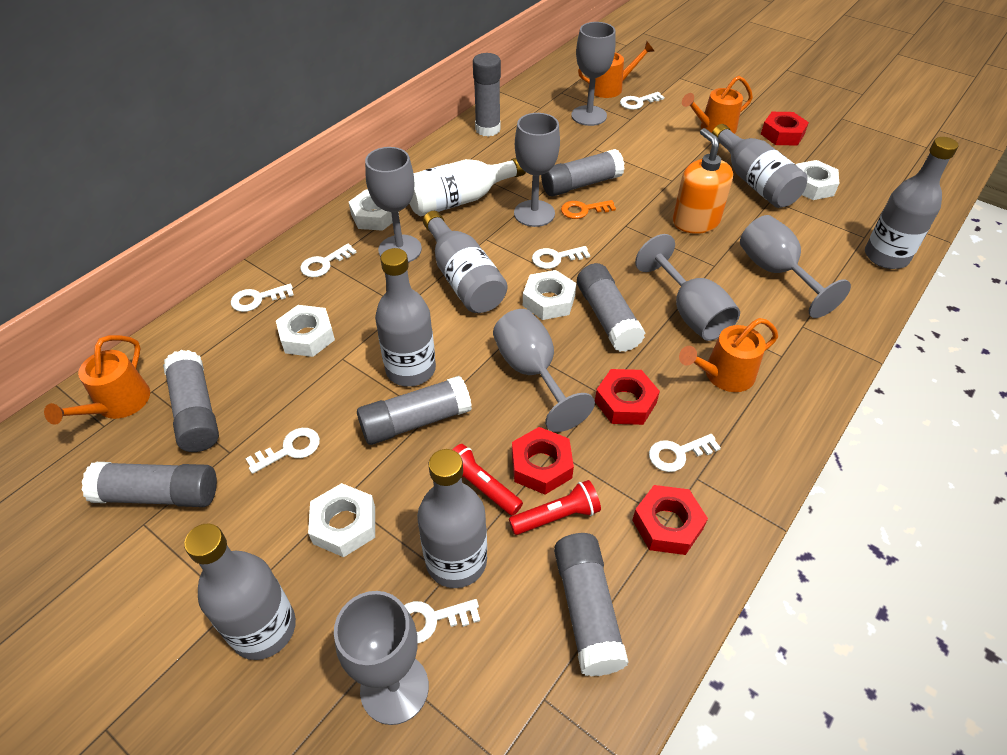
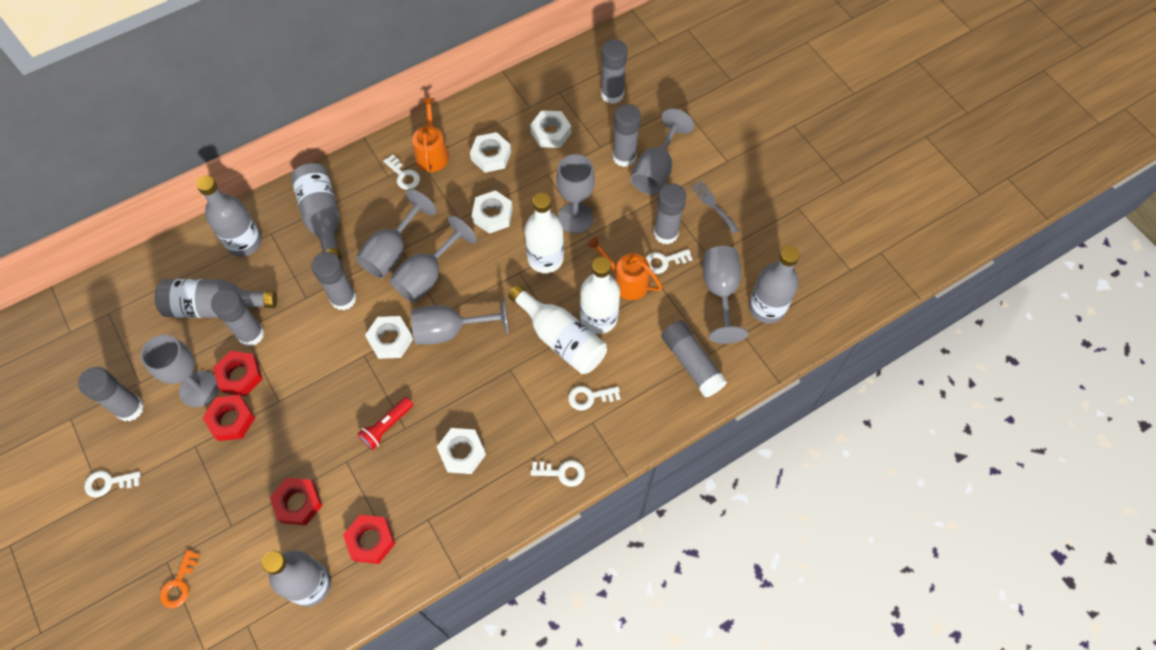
grey bottle: [184,523,296,660] [375,248,436,387] [417,449,487,588] [423,211,507,313] [712,124,808,208] [865,137,959,269] = 6 -> [155,279,277,318] [196,175,262,257] [262,550,331,607] [291,163,342,261] [749,246,800,323] = 5
grey fork: none = 0 -> [691,181,739,234] = 1
orange soap dispenser: [673,128,733,234] = 1 -> none = 0
orange watering can: [44,335,150,425] [578,41,654,98] [679,318,778,392] [682,76,753,134] = 4 -> [412,98,449,172] [587,237,663,300] = 2
red flashlight: [452,444,523,516] [509,480,601,535] = 2 -> [358,397,413,450] = 1
white bottle: [409,158,526,216] = 1 -> [508,284,607,374] [524,193,564,273] [580,257,620,334] = 3
white key: [231,284,294,312] [245,428,320,474] [300,244,356,277] [404,599,480,643] [532,246,590,269] [620,92,664,110] [649,434,721,472] = 7 -> [84,471,141,497] [383,154,420,190] [531,460,585,487] [568,386,620,410] [645,249,693,274] = 5

